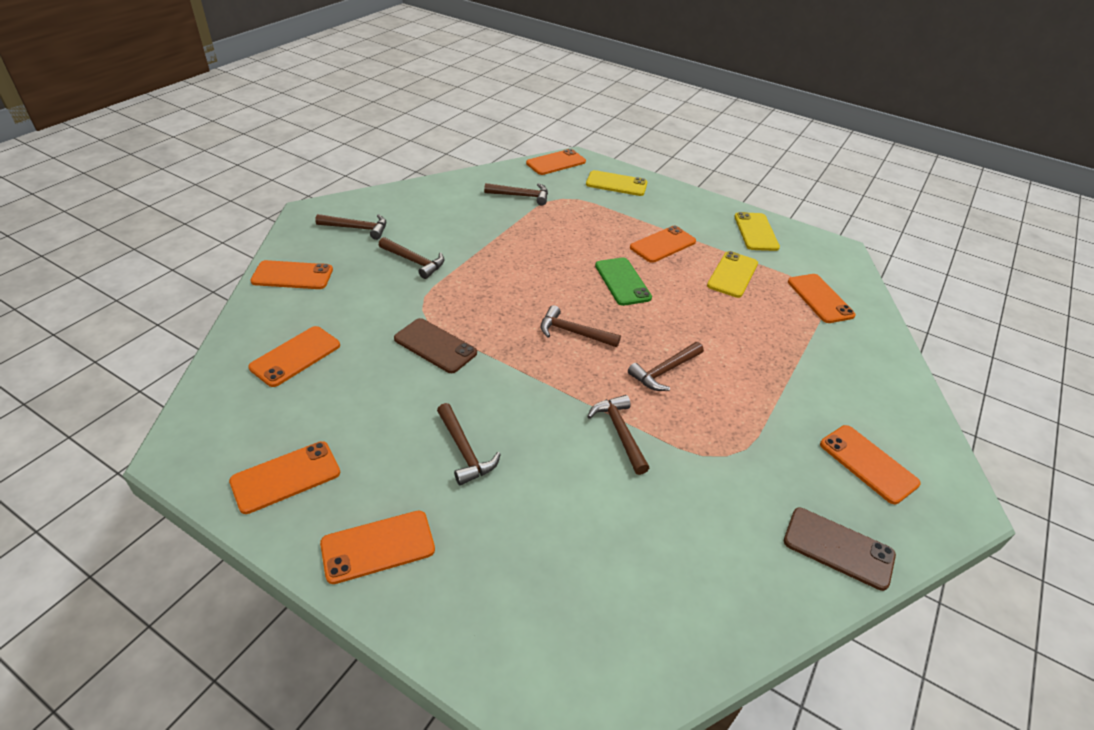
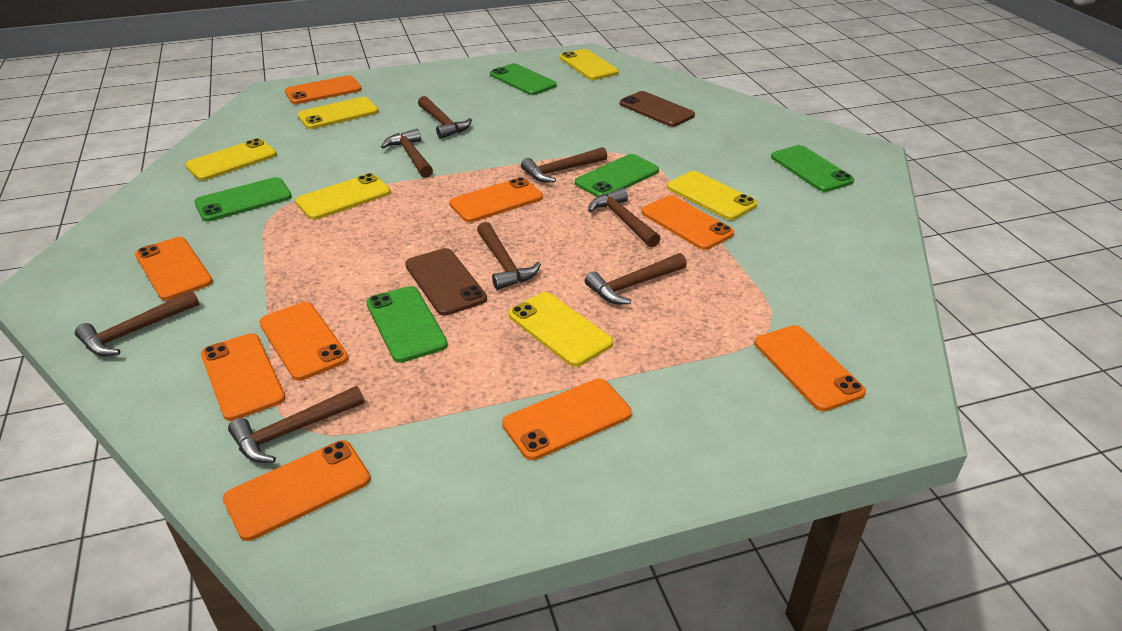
brown hammer: [315,214,386,240] [379,237,444,279] [437,403,501,485] [484,183,548,206] [541,305,621,347] [587,395,649,475] [628,342,704,391] = 7 -> [75,290,200,356] [228,386,364,463] [381,129,433,178] [418,96,472,139] [477,222,541,290] [521,147,607,183] [585,253,687,305] [588,188,661,248] = 8
green phone: [595,257,652,306] = 1 -> [194,177,292,222] [366,286,448,363] [490,63,557,95] [575,154,659,197] [771,145,854,192] = 5
orange phone: [229,441,340,514] [248,326,340,387] [250,260,333,289] [320,510,435,584] [526,149,586,175] [630,226,696,263] [788,274,856,323] [820,425,921,504] = 8 -> [135,237,213,300] [201,333,285,421] [223,440,370,541] [259,302,348,381] [285,75,362,104] [449,177,543,222] [502,379,632,460] [641,195,734,250] [755,325,866,411] = 9
yellow phone: [586,170,647,196] [707,251,758,298] [734,212,780,251] = 3 -> [185,138,277,181] [295,173,391,220] [298,97,379,129] [508,292,613,367] [560,49,619,80] [667,171,757,220] = 6

